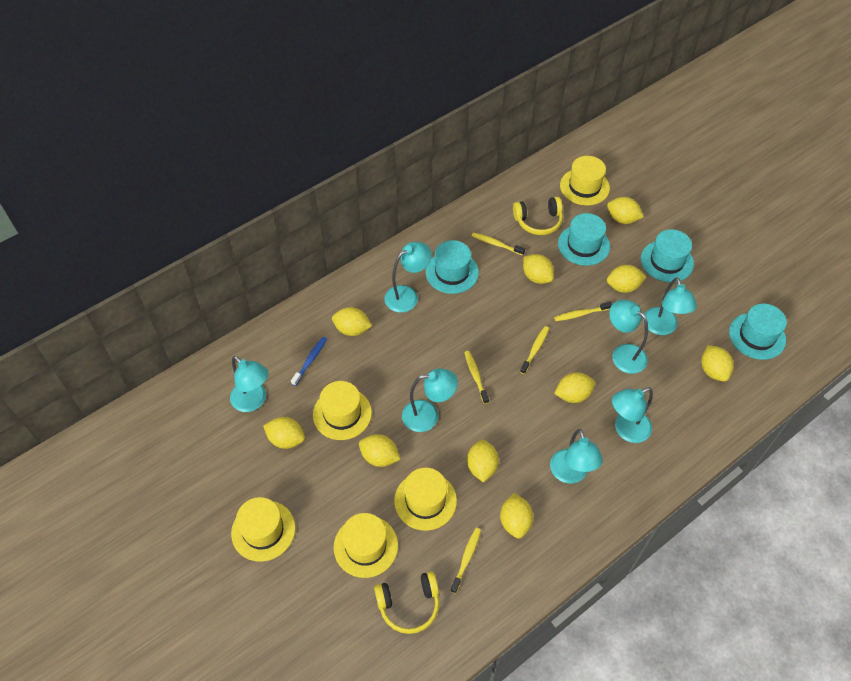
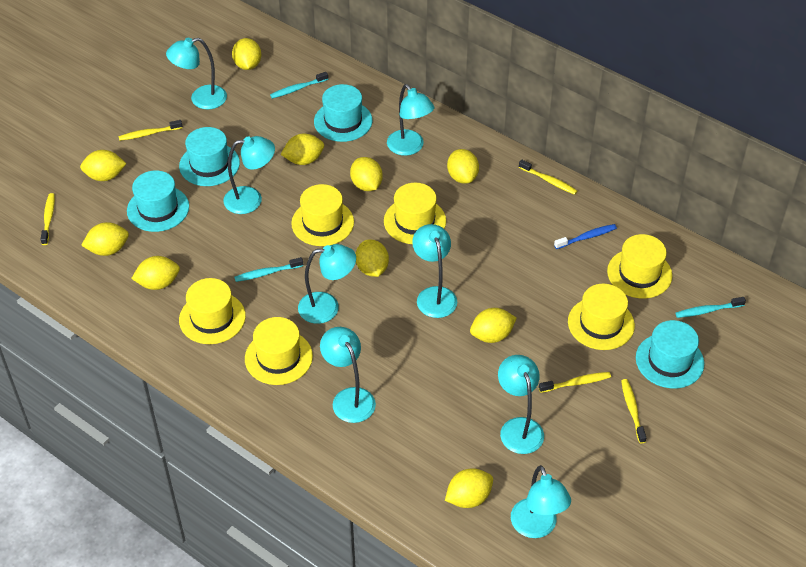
turquoise lamp: [230,356,269,412] [384,242,432,313] [402,368,458,432] [550,429,603,484] [609,300,648,374] [612,387,653,443] [643,277,697,335] = 7 -> [166,38,227,109] [223,136,275,214] [298,244,356,324] [320,327,376,423] [387,84,434,156] [412,224,457,318] [498,355,544,454] [511,465,571,538] = 8
turquoise toothbrush: none = 0 -> [234,257,303,282] [270,72,328,99] [675,297,746,318] = 3
yellow hat: [231,497,295,562] [313,381,372,440] [334,513,398,578] [394,468,457,531] [560,156,610,206] = 5 -> [179,278,246,344] [245,317,313,385] [291,184,354,246] [384,183,446,244] [568,284,635,350] [607,234,672,299] = 6
yellow headphones: [374,571,440,634] [513,197,563,235] = 2 -> none = 0

